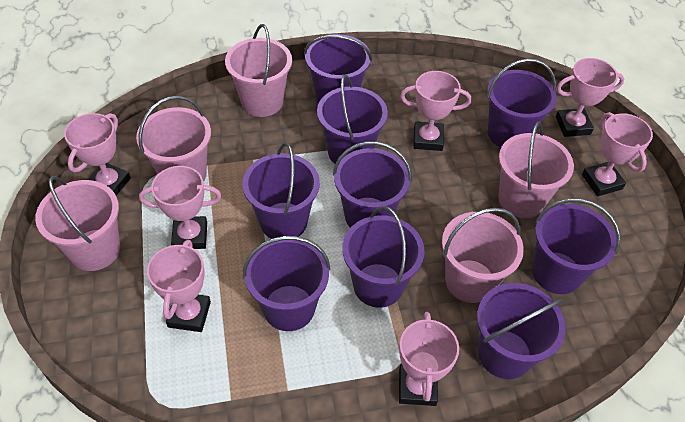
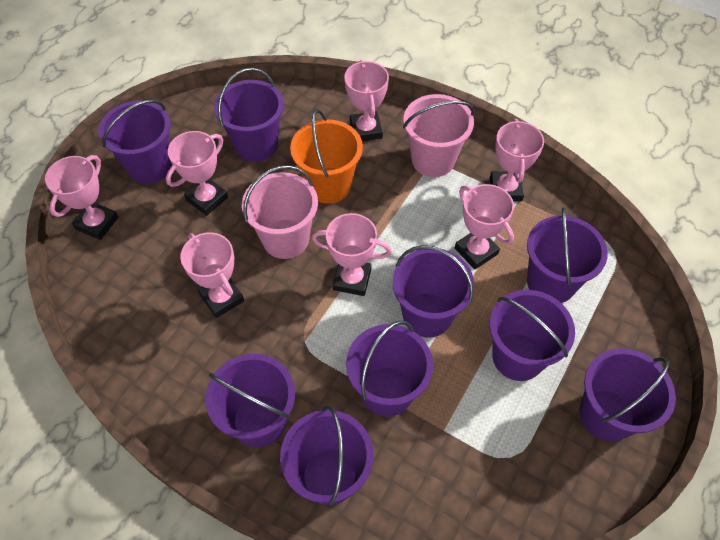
orange bucket: none = 0 -> [290,109,363,204] = 1
pink bucket: [35,176,120,271] [136,96,211,182] [225,24,292,117] [442,208,524,303] [498,122,574,218] = 5 -> [242,165,318,259] [403,94,475,177] = 2

